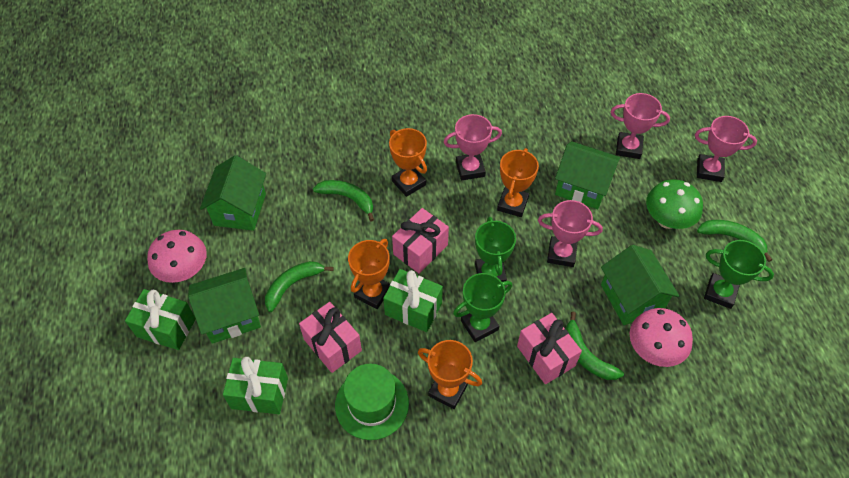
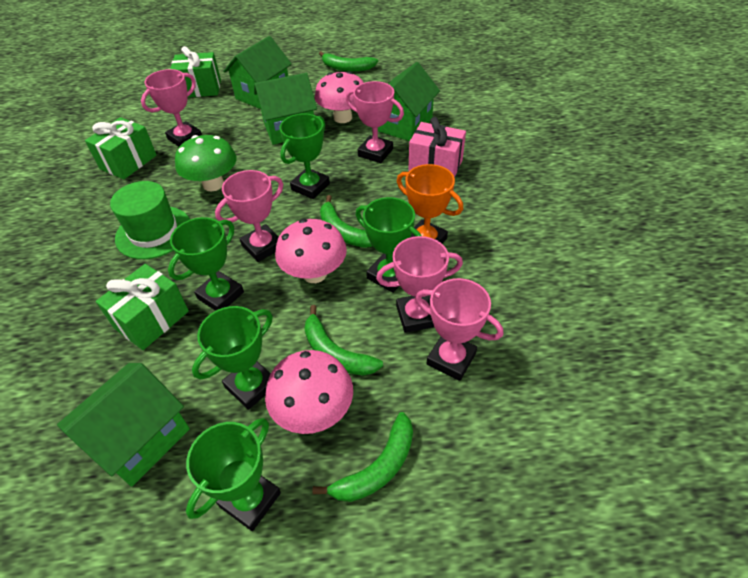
green trophy: [453,273,512,342] [475,217,516,282] [704,240,774,309] = 3 -> [168,217,244,311] [186,418,281,531] [192,306,273,410] [279,114,330,199] [356,197,421,293] = 5
orange trophy: [348,239,390,309] [389,128,427,197] [418,340,482,409] [497,148,539,217] = 4 -> [397,164,463,244] = 1
pink gift: [299,302,362,373] [392,208,449,274] [517,313,582,384] = 3 -> [408,117,466,177] = 1
pink mushroom: [147,230,207,283] [630,308,693,367] = 2 -> [265,350,353,434] [275,219,347,283] [315,71,364,123] = 3
pink trophy: [444,114,502,180] [538,200,603,267] [610,93,670,159] [695,116,757,182] = 4 -> [141,69,202,147] [215,170,283,262] [346,81,404,163] [376,236,463,333] [416,278,503,381] = 5

